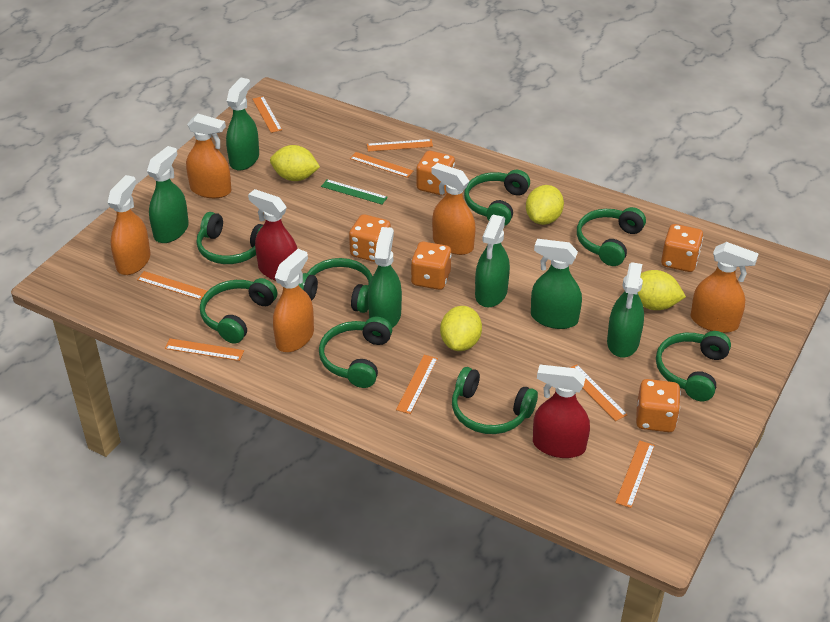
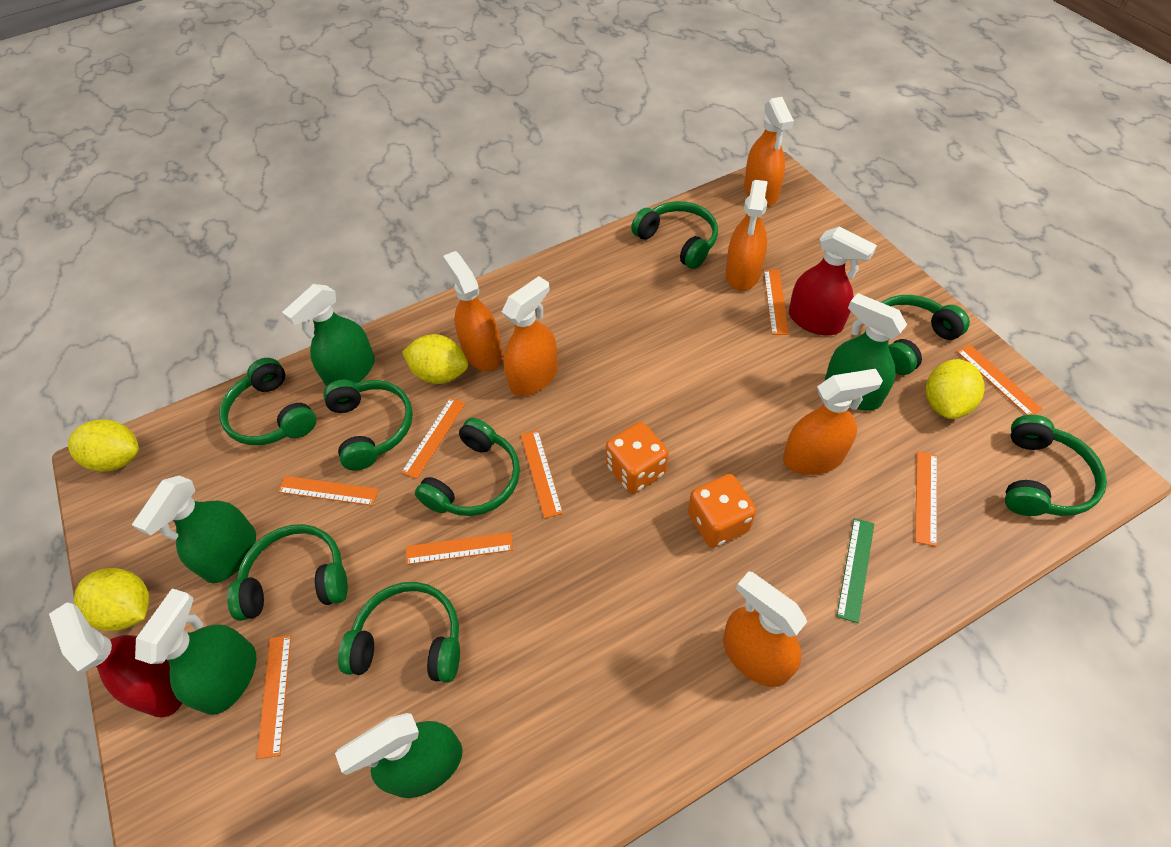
green spray bottle: [147,146,189,243] [226,78,259,171] [368,227,402,328] [475,215,510,308] [531,239,582,329] [607,262,644,358] = 6 -> [132,476,256,583] [135,589,256,715] [282,284,375,387] [335,713,463,798] [825,293,907,411] = 5
orange dice: [349,214,391,262] [411,242,452,290] [416,151,455,195] [636,379,681,432] [661,224,703,272] = 5 -> [606,422,669,494] [688,474,756,548] = 2
orange spray bottle: [108,175,151,275] [186,114,231,198] [273,249,314,352] [432,163,476,255] [691,242,759,333] = 5 -> [443,251,503,371] [502,276,558,396] [723,571,807,687] [726,180,768,291] [744,97,794,206] [783,369,883,475] = 6

